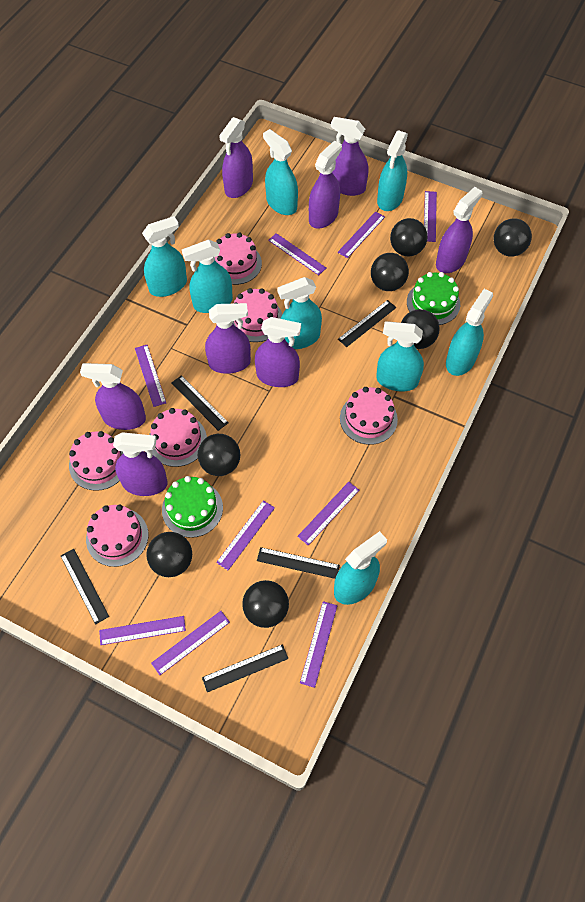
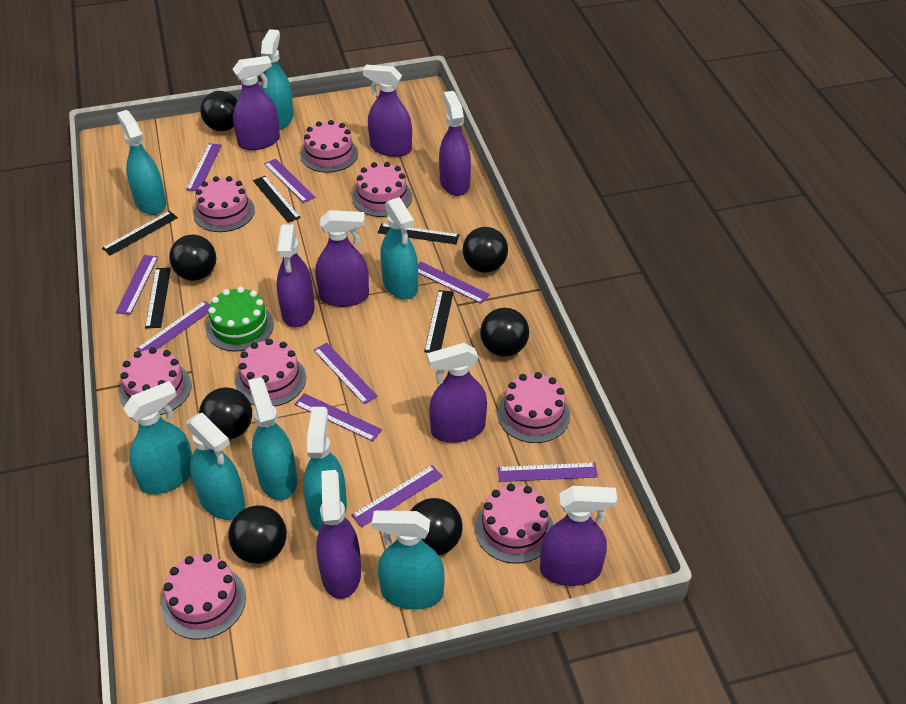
green cake: [162,476,223,538] [407,272,460,325] = 2 -> [206,287,274,352] = 1
pink cake: [69,431,123,491] [86,504,148,567] [149,408,207,467] [215,233,262,285] [233,288,282,342] [340,387,398,445] = 6 -> [119,347,192,415] [162,554,246,639] [193,176,255,232] [235,339,306,407] [300,120,358,173] [352,162,412,217] [475,484,554,564] [498,372,570,443] = 8

